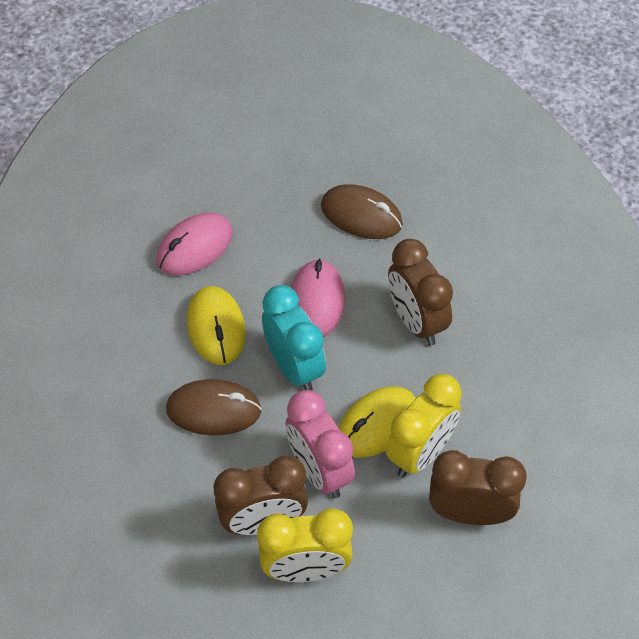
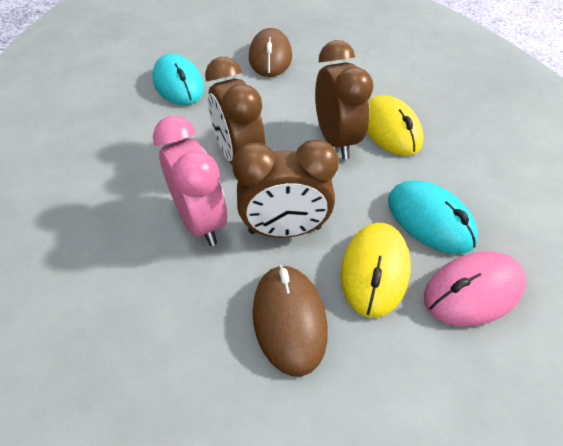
pink mouse: [156,212,233,276] [291,258,345,337] = 2 -> [424,252,526,326] = 1
turquoise clock: [262,285,326,390] = 1 -> none = 0
turquoise mouse: none = 0 -> [152,54,204,105] [388,180,478,254] = 2
yellow clock: [257,508,353,582] [386,374,462,478] = 2 -> none = 0

